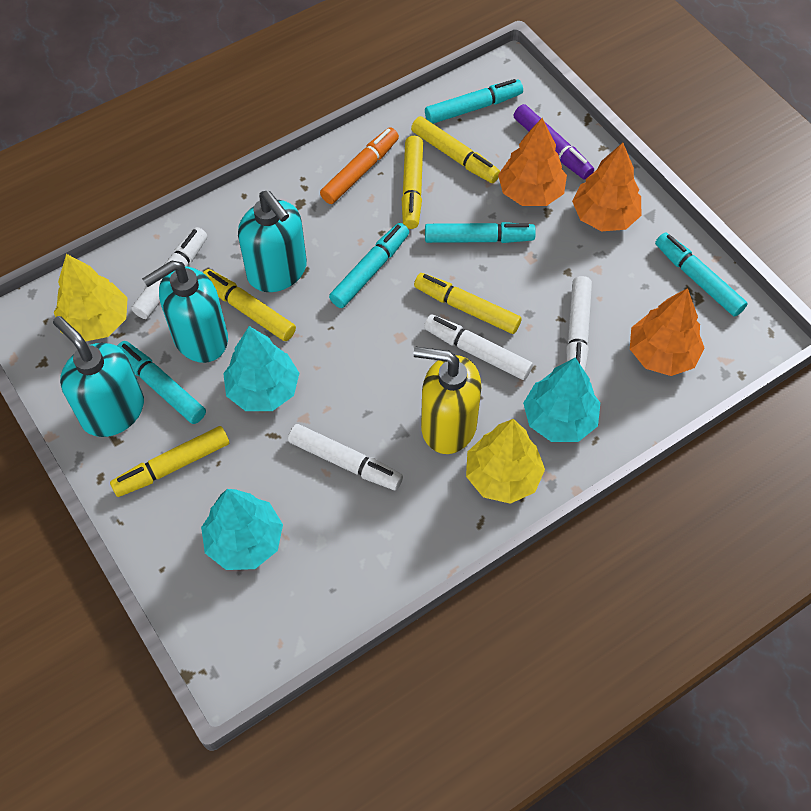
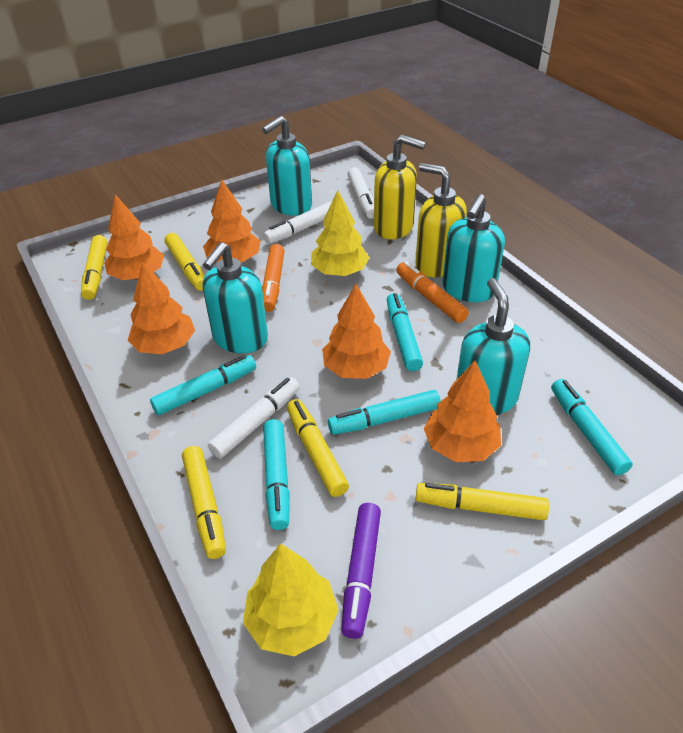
orange marker: [320,127,399,204] = 1 -> [262,244,285,312] [396,261,469,323] = 2
orange tree: [498,118,567,206] [572,143,641,231] [630,288,705,376] = 3 -> [104,194,164,280] [128,261,195,354] [203,179,261,262] [322,284,391,379] [424,361,501,462] = 5
turquoise soap dispenser: [53,316,144,437] [142,260,228,363] [238,190,307,292] = 3 -> [203,242,268,353] [262,116,312,216] [442,194,505,302] [456,278,530,415] = 4
turquoise tree: [201,489,283,570] [223,326,299,411] [523,357,600,442] = 3 -> none = 0
white marker: [132,227,207,319] [288,424,403,490] [424,314,533,380] [566,276,592,371] = 4 -> [208,377,300,459] [263,201,332,244] [347,167,374,219] = 3
yellow soap dispenser: [414,347,481,454] = 1 -> [374,135,426,239] [415,163,467,277] = 2

